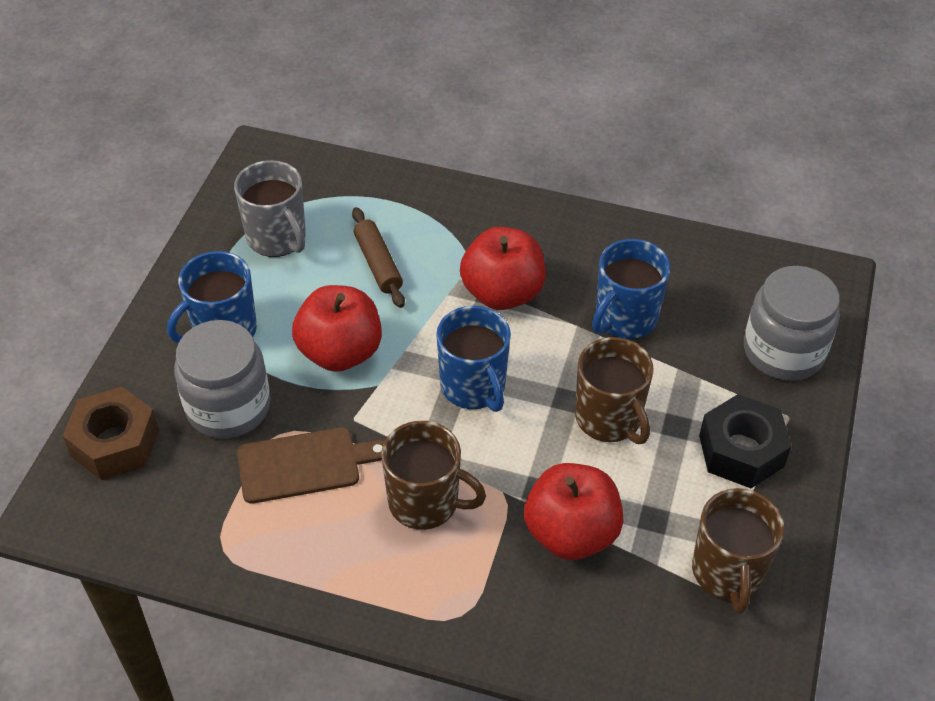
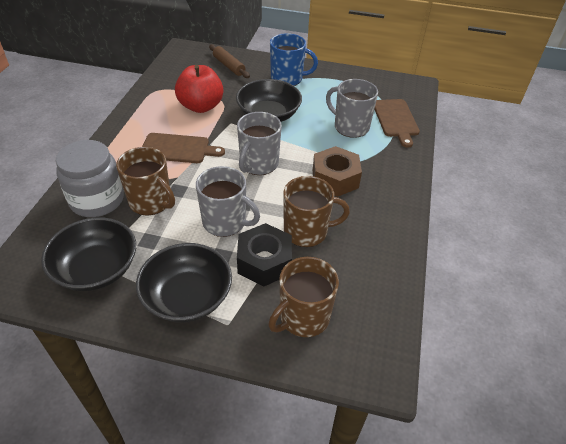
black bowl: none = 0 -> [41,217,136,291] [136,243,232,322] [236,79,302,122] = 3
blue mug: [167,251,257,343] [436,306,511,412] [592,239,670,339] = 3 -> [270,33,318,86] = 1
brown cutting board: [237,427,384,504] = 1 -> [142,133,225,163] [374,99,420,148] = 2
grey jar: [174,320,270,439] [744,266,840,381] = 2 -> [56,140,124,217] = 1
grey mug: [234,160,306,257] = 1 -> [196,166,260,237] [237,112,282,175] [326,79,378,138] = 3
red apple: [292,285,382,372] [460,227,546,310] [524,463,624,560] = 3 -> [175,65,223,113] = 1

